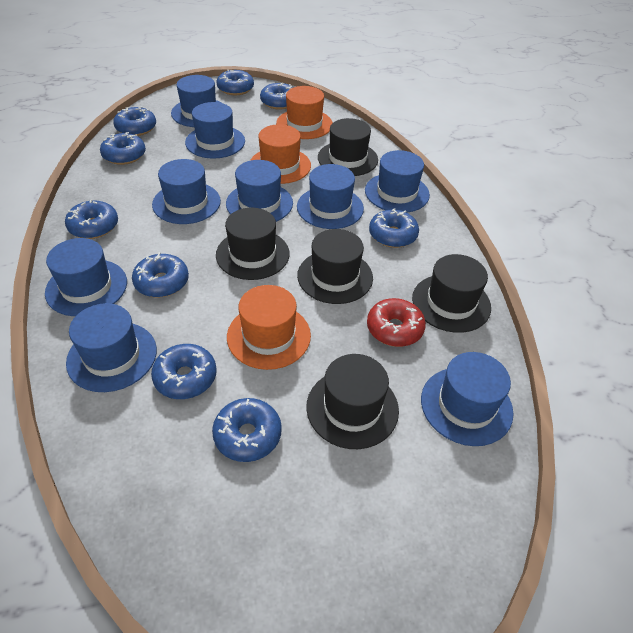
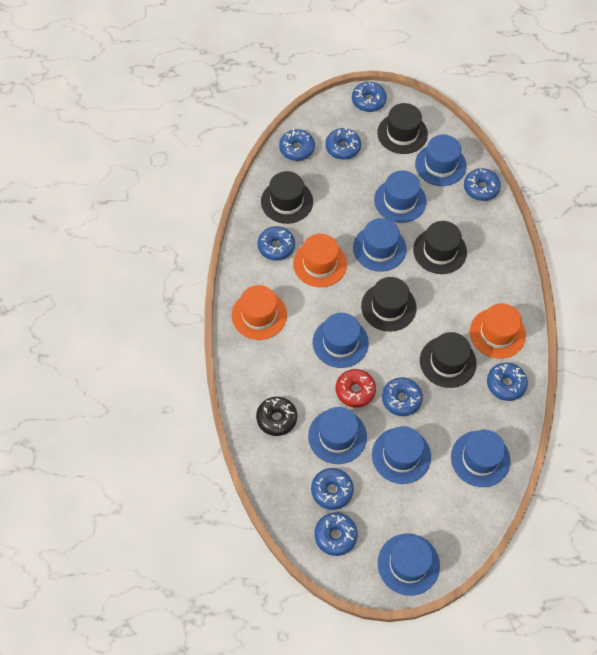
black donut: none = 0 -> [256,397,297,436] = 1
blue hat: [45,238,127,316] [66,303,157,392] [152,159,221,224] [171,75,221,127] [185,102,245,159] [226,160,293,222] [297,164,364,229] [365,150,430,213] [421,352,513,446] = 9 -> [308,407,367,464] [313,313,369,368] [353,218,407,272] [372,426,431,484] [374,170,427,223] [378,534,440,596] [415,135,467,186] [451,430,510,487] = 8

